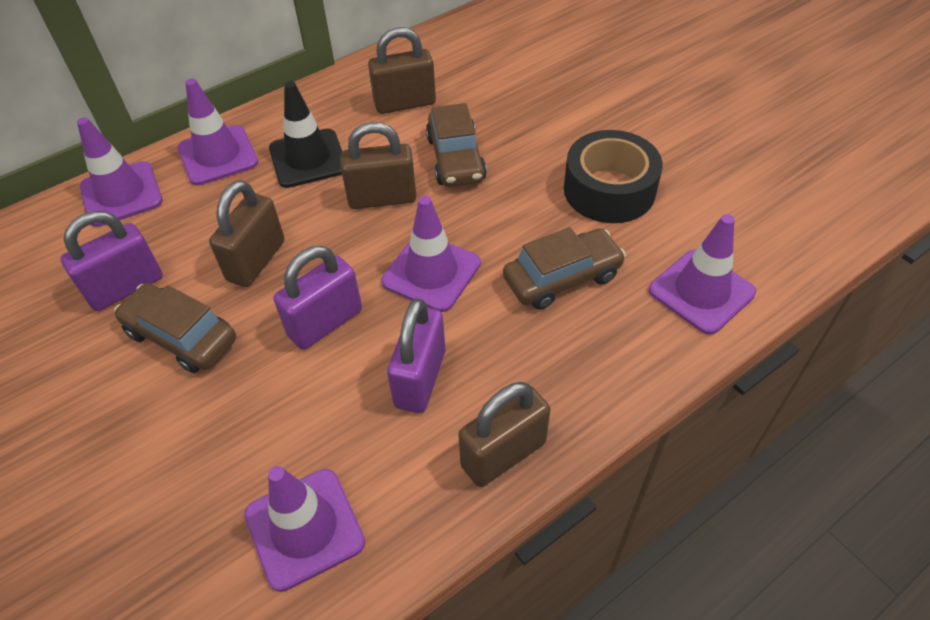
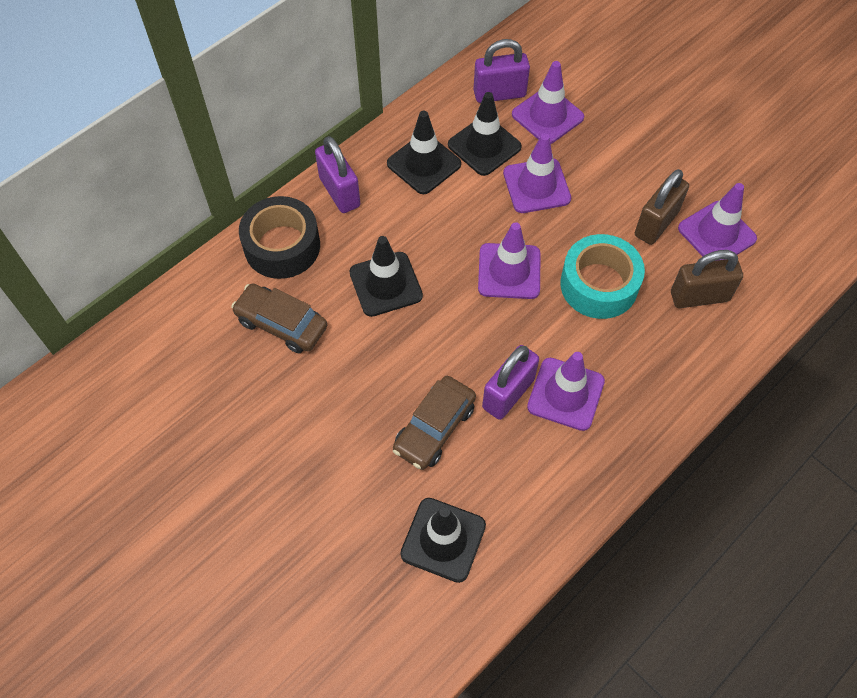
black traffic cone: [269,81,342,188] = 1 -> [350,236,423,317] [387,111,461,194] [400,498,486,583] [448,92,522,176] = 4
brown car: [114,283,236,373] [426,103,487,187] [503,227,626,310] = 3 -> [231,283,327,353] [393,376,476,470] = 2
brown padlock: [209,180,284,287] [340,122,416,209] [368,27,436,114] [458,382,550,487] = 4 -> [635,169,689,245] [671,250,743,308] = 2
turquoise tape: none = 0 -> [560,234,645,319] = 1

